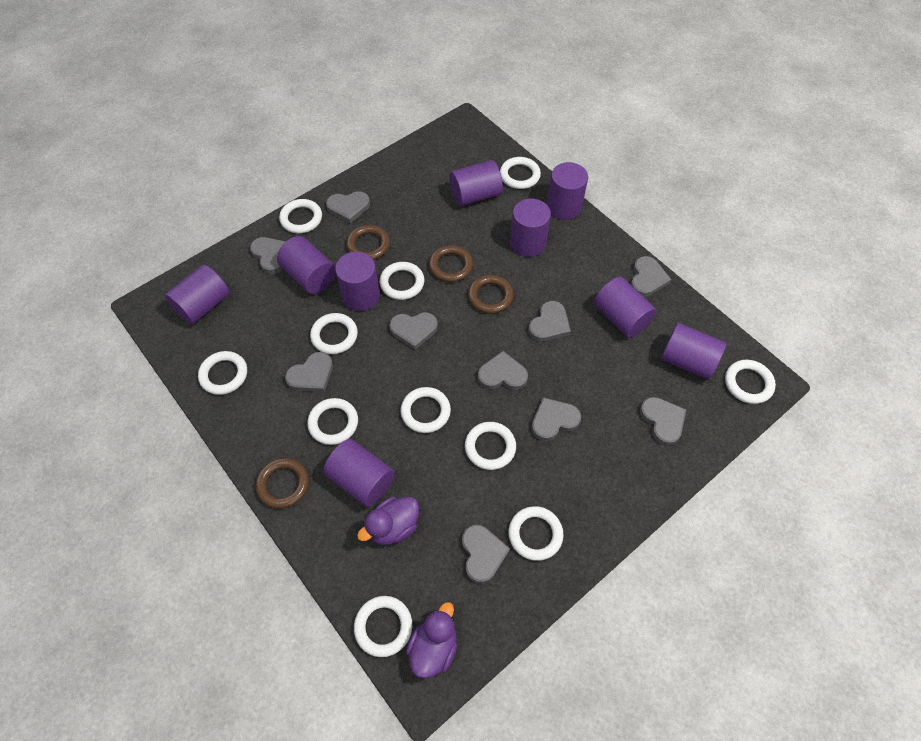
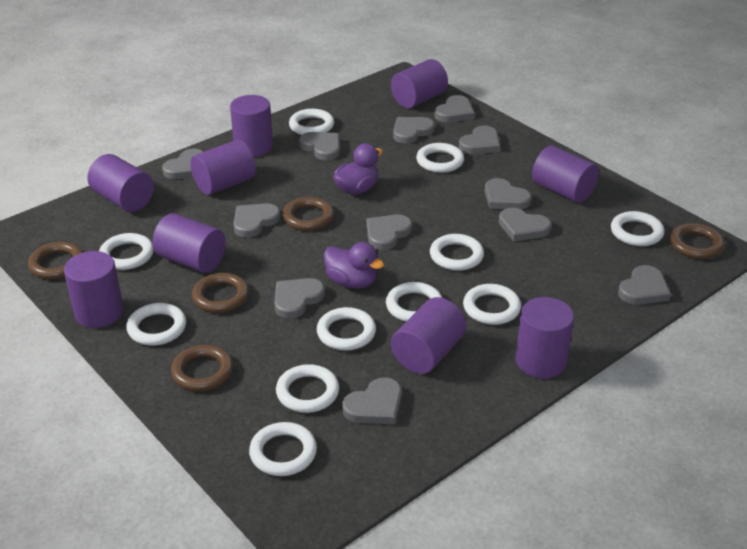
brown ring: [256,458,309,509] [346,225,390,260] [429,245,473,283] [468,275,514,314] = 4 -> [28,242,83,279] [171,345,233,391] [192,273,249,313] [282,197,334,231] [669,223,724,259] = 5
grey heart: [250,237,286,274] [285,352,333,392] [326,191,370,224] [389,312,438,350] [462,525,510,584] [478,351,528,390] [528,301,571,342] [532,397,581,441] [630,256,671,297] [640,397,686,446] = 10 -> [162,149,203,179] [234,203,281,238] [275,278,325,319] [299,132,340,160] [342,377,402,424] [366,215,412,250] [393,117,435,144] [435,95,474,122] [459,126,500,154] [485,178,531,209] [499,208,552,241] [618,265,671,305] = 12

